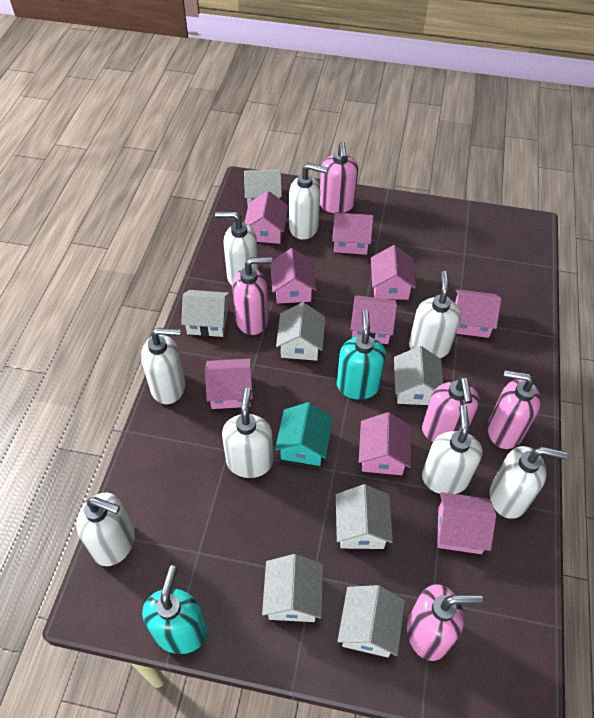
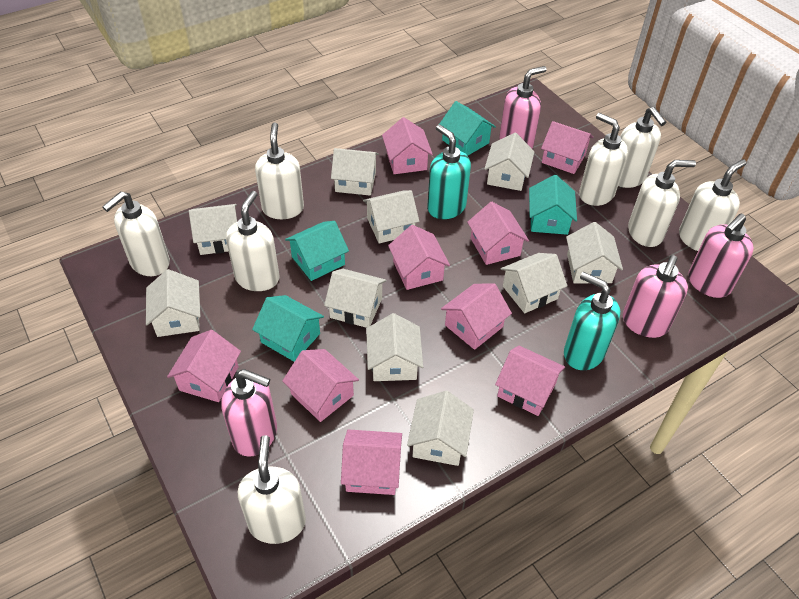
pink soap dispenser: [232,257,272,335] [320,142,358,213] [407,584,483,661] [422,377,479,442] [488,370,541,449] = 5 -> [222,369,277,457] [499,66,547,148] [623,255,688,338] [688,213,754,298] = 4
turquoise house: [275,402,333,466] = 1 -> [252,295,324,362] [285,221,349,281] [439,101,496,156] [529,175,577,235] = 4
white house: [181,290,230,337] [244,170,282,204] [262,554,323,622] [276,302,325,361] [336,484,393,549] [337,585,405,657] [394,346,443,405] = 7 -> [146,269,201,337] [189,204,237,255] [324,269,387,328] [331,148,379,196] [363,190,419,243] [366,313,423,381] [407,391,474,466] [484,133,535,191] [501,253,568,313] [566,222,623,283] = 10

